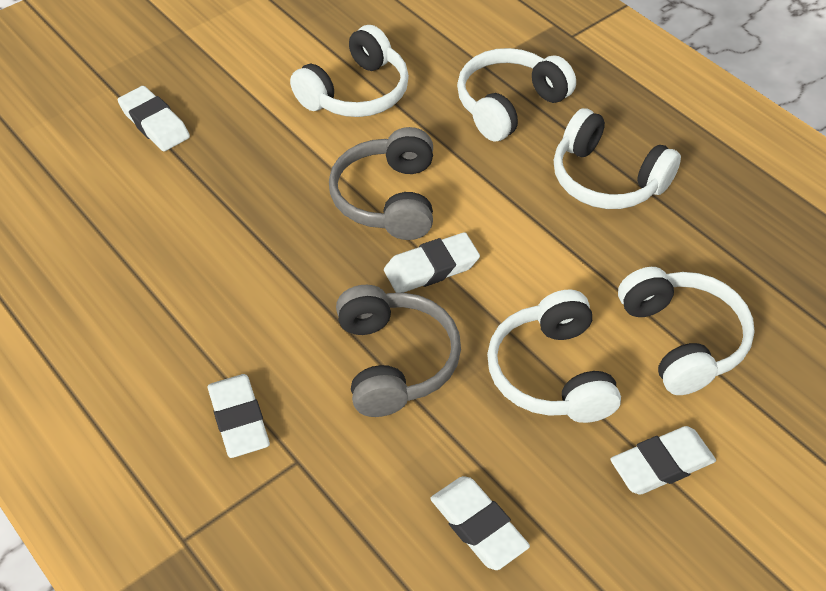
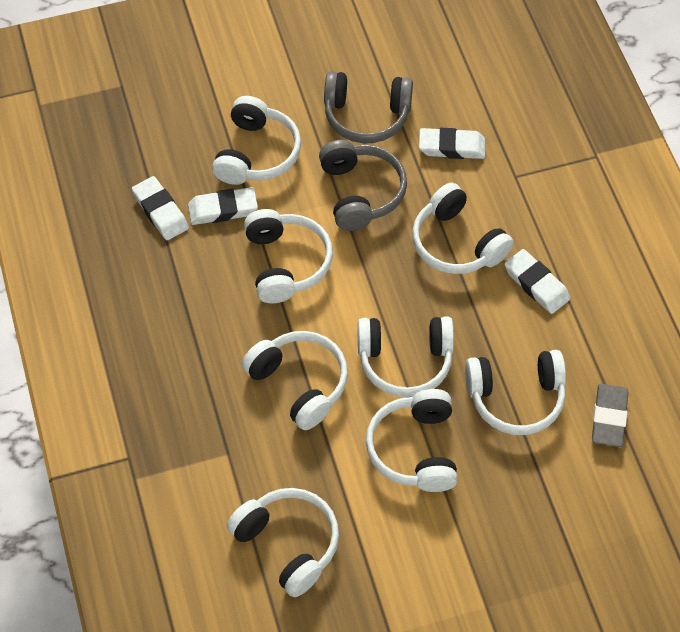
grey eraser: none = 0 -> [592,384,629,447] = 1
white eraser: [118,86,190,151] [208,374,270,458] [384,232,480,293] [430,476,530,570] [610,426,716,495] = 5 -> [132,176,189,240] [188,187,258,225] [419,128,485,159] [505,249,570,314] = 4
white headphones: [290,25,409,117] [457,48,576,141] [487,289,621,423] [554,108,681,209] [618,267,755,395] = 5 -> [212,96,301,185] [227,488,339,597] [242,331,348,430] [244,209,333,303] [358,316,454,397] [366,389,458,492] [412,183,514,274] [465,350,566,435] = 8

